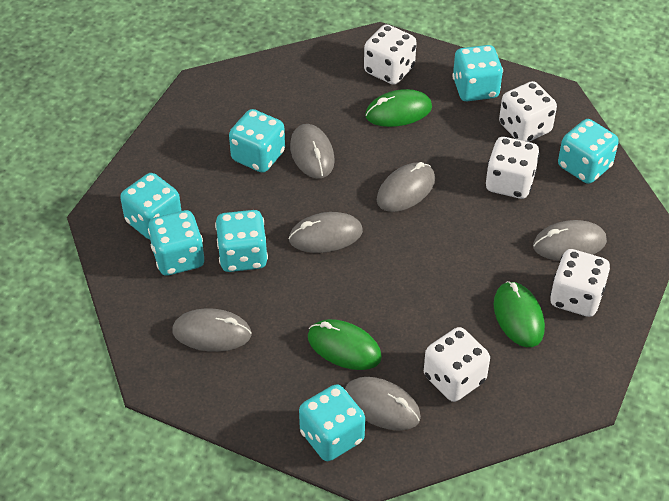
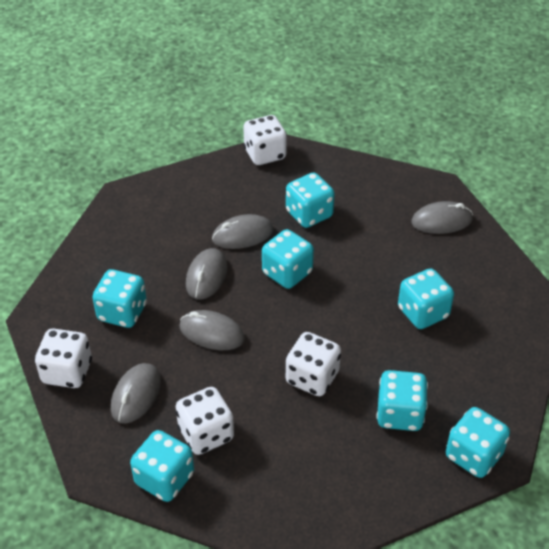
green mouse: [308,319,382,370] [365,89,432,127] [494,281,545,347] = 3 -> none = 0
grey mouse: [172,308,252,352] [289,212,363,253] [290,124,335,179] [345,377,421,430] [377,162,435,212] [533,220,607,261] = 6 -> [111,363,161,424] [179,310,245,350] [186,248,227,300] [212,214,274,249] [411,201,473,234] = 5
white dice: [364,24,417,85] [424,327,490,402] [486,137,540,199] [499,81,557,142] [550,249,610,317] = 5 -> [35,328,92,388] [176,387,234,455] [243,115,287,165] [286,332,341,396] = 4

